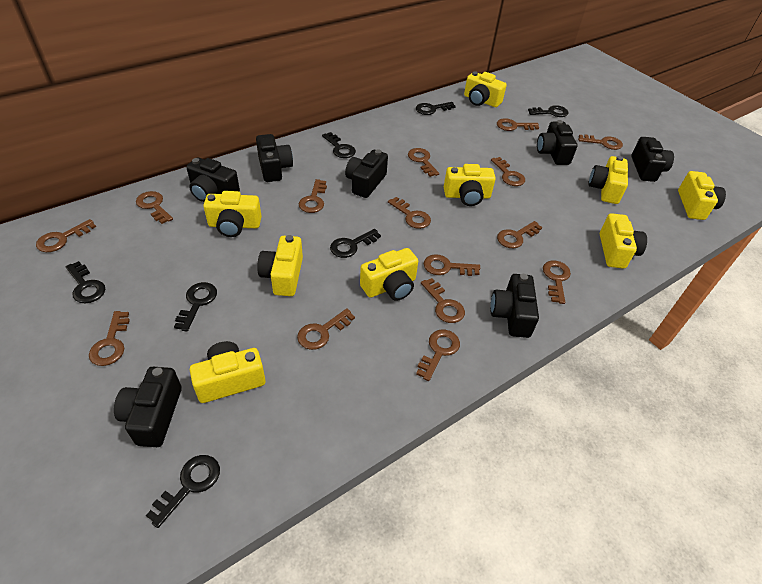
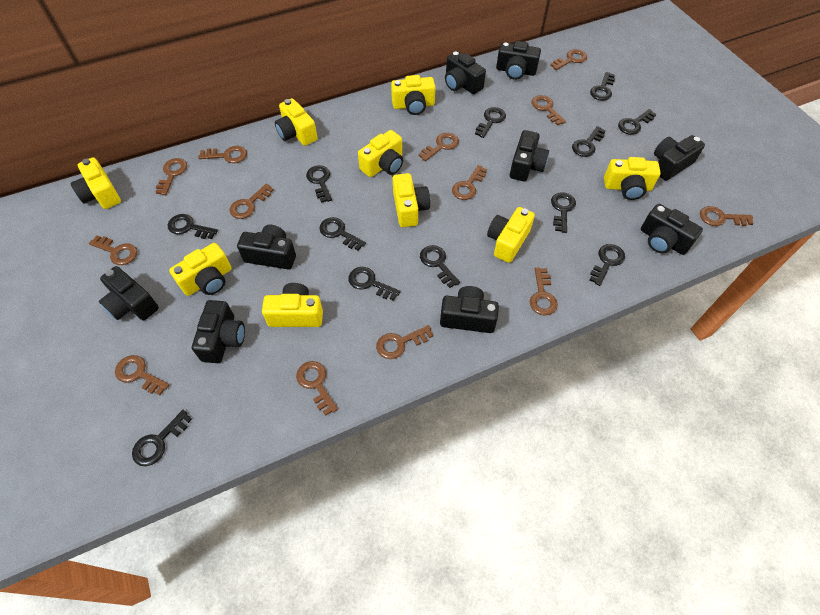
black camera: [114,367,182,447] [186,157,240,202] [256,134,293,182] [345,150,388,198] [490,274,539,338] [537,120,578,165] [631,137,674,182] = 7 -> [99,266,159,320] [192,300,245,363] [237,225,296,270] [440,286,499,333] [445,51,486,94] [496,41,541,80] [510,130,549,181] [641,204,703,255] [654,135,705,181] = 9
black key: [66,261,105,303] [146,455,220,528] [174,282,217,332] [322,132,356,158] [330,229,381,258] [416,102,456,115] [528,105,568,117] = 7 -> [132,410,192,466] [168,214,218,239] [306,165,332,203] [319,217,366,250] [348,267,400,301] [420,245,460,288] [475,107,506,138] [551,192,576,233] [572,126,606,157] [589,244,625,286] [590,72,615,101] [618,109,656,135] = 12
brown key: [36,219,96,252] [89,311,130,366] [136,191,173,224] [297,308,355,350] [299,179,327,213] [388,197,431,229] [408,148,439,177] [416,330,460,381] [421,278,465,323] [424,254,480,276] [491,157,525,186] [497,118,539,131] [497,221,543,248] [543,260,571,304] [578,134,623,150] = 15 -> [89,235,137,265] [115,355,170,395] [155,158,187,195] [198,146,247,163] [230,184,274,219] [296,361,338,416] [376,325,433,359] [418,133,459,161] [452,165,487,200] [530,267,558,316] [532,95,566,125] [550,49,587,70] [700,206,754,226] = 13

